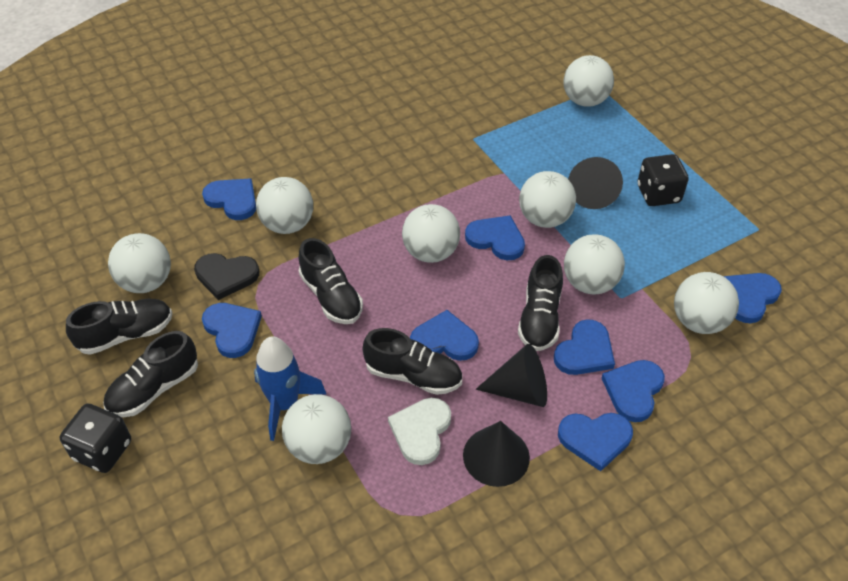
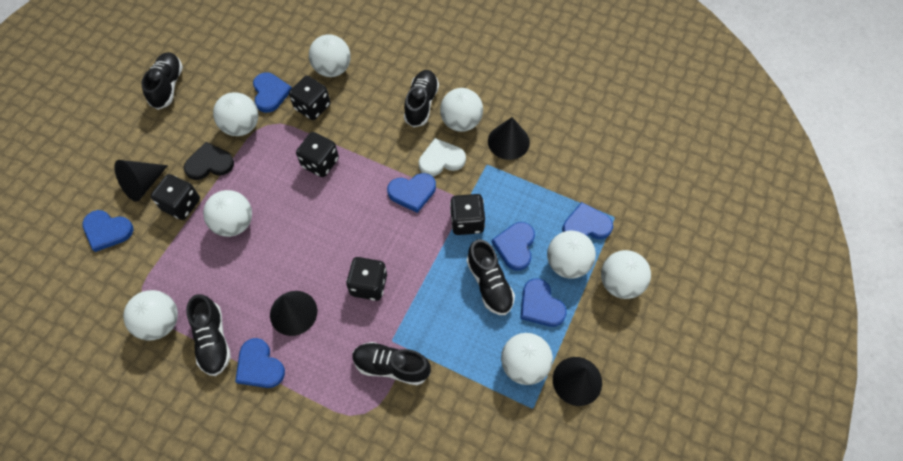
black cone: [463,421,530,487] [476,344,547,407] [568,157,623,209] = 3 -> [114,160,168,202] [270,291,317,336] [488,117,530,160] [553,357,602,406] = 4
black dice: [60,404,131,473] [638,154,689,206] = 2 -> [151,174,200,220] [289,76,330,120] [296,132,339,177] [346,257,387,301] [450,194,485,235] = 5
blue heart: [202,179,256,220] [202,303,262,358] [410,310,479,361] [465,215,525,260] [554,319,615,375] [558,413,633,471] [601,360,665,422] [724,273,782,323] = 8 -> [82,210,133,252] [235,338,285,388] [253,73,292,113] [387,173,436,213] [492,222,535,271] [520,278,567,327] [562,202,613,239] = 7
blue rocket: [254,336,326,441] = 1 -> none = 0

